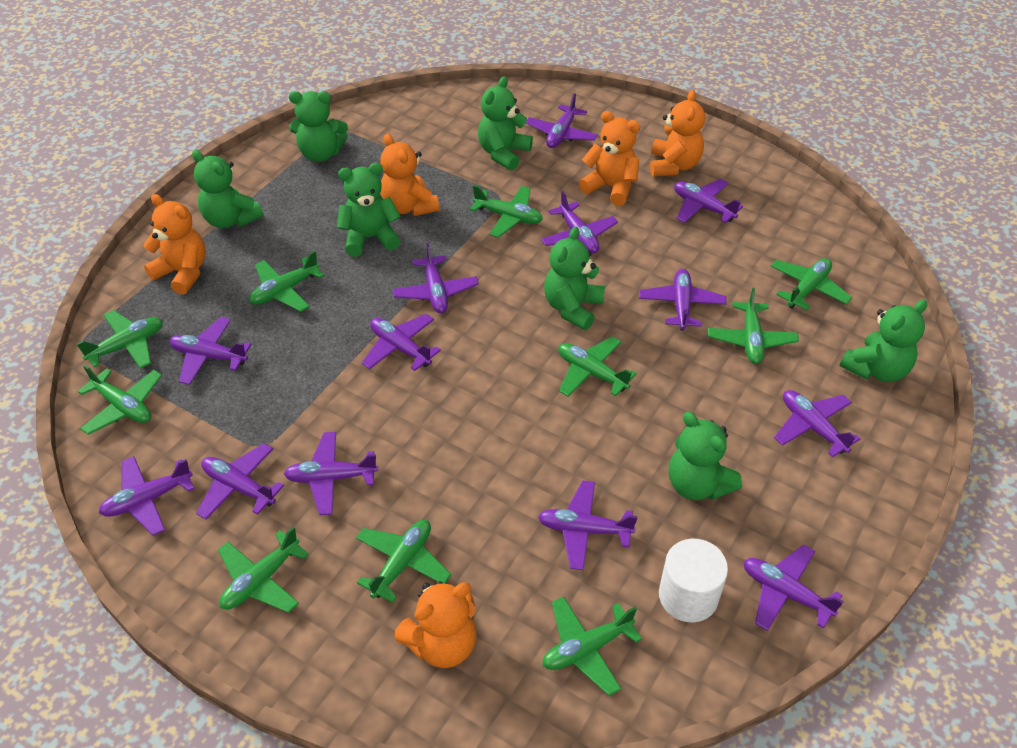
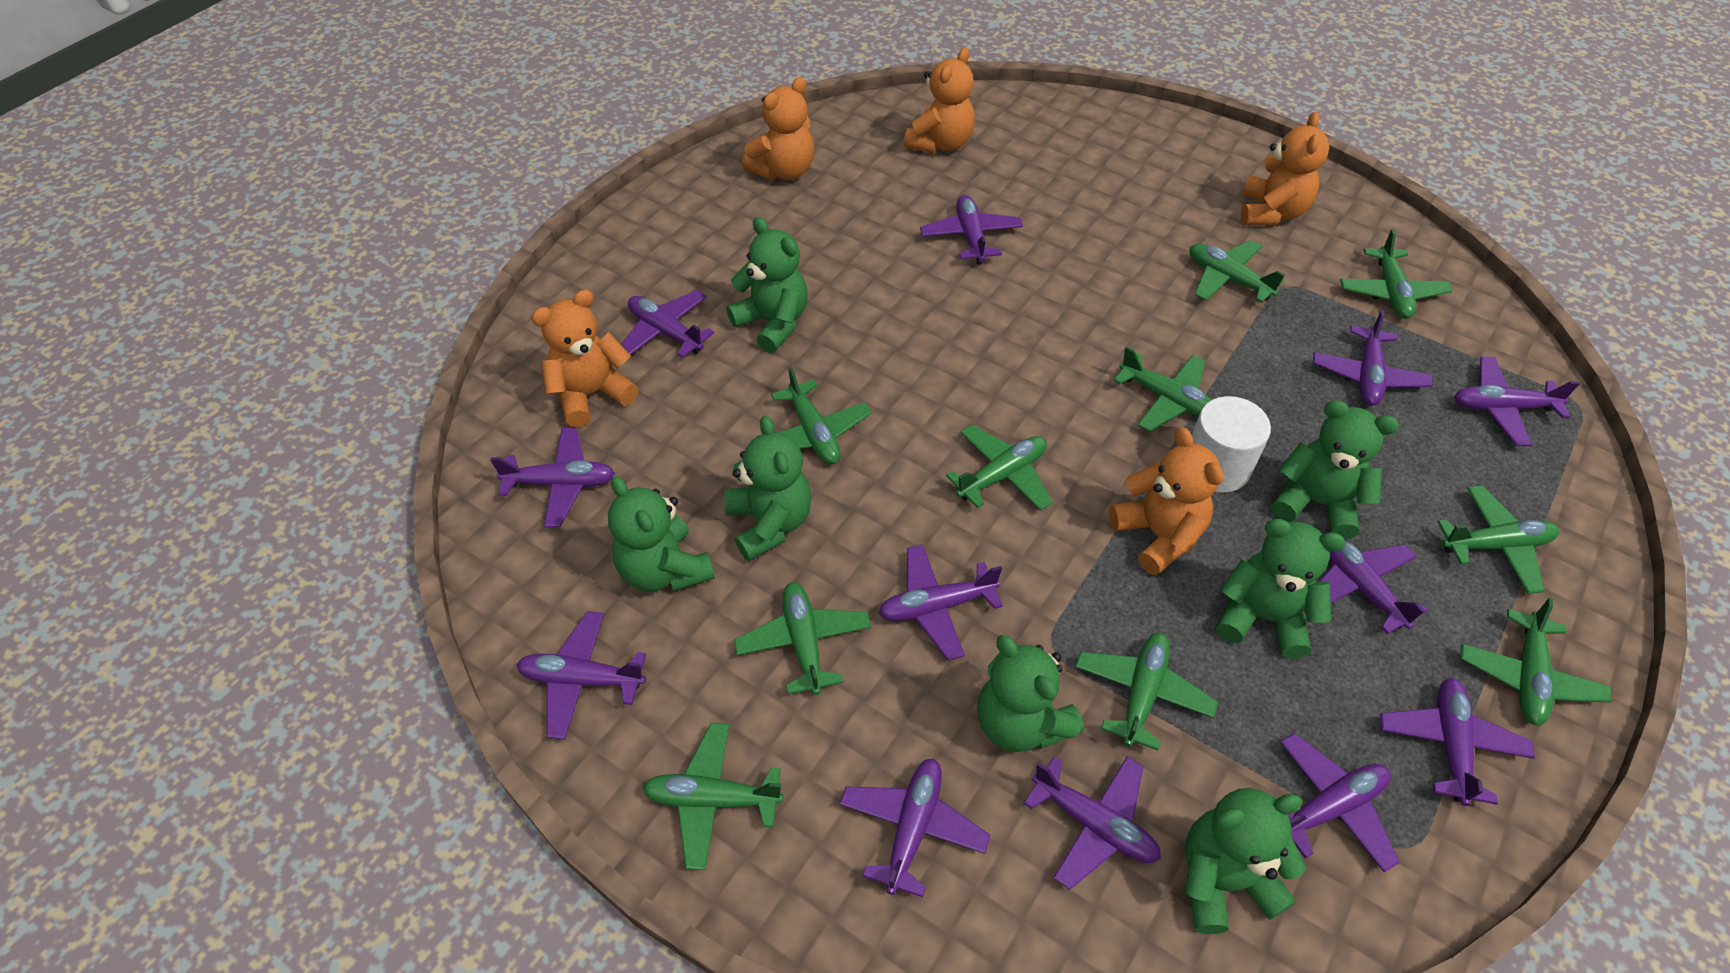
purple plane: [99,456,195,536] [170,317,251,385] [196,443,284,520] [284,432,378,515] [362,314,441,371] [392,243,479,313] [526,93,598,148] [538,480,638,570] [541,191,618,254] [639,269,727,331] [674,179,743,223] [744,544,844,631] [774,390,861,457] = 13 -> [490,428,615,527] [517,611,646,740] [621,290,715,358] [839,758,991,897] [879,544,1003,661] [920,195,1023,265] [1023,756,1161,890] [1280,733,1400,872] [1313,310,1433,406] [1320,532,1428,634] [1380,678,1535,806] [1454,357,1580,446] = 12

